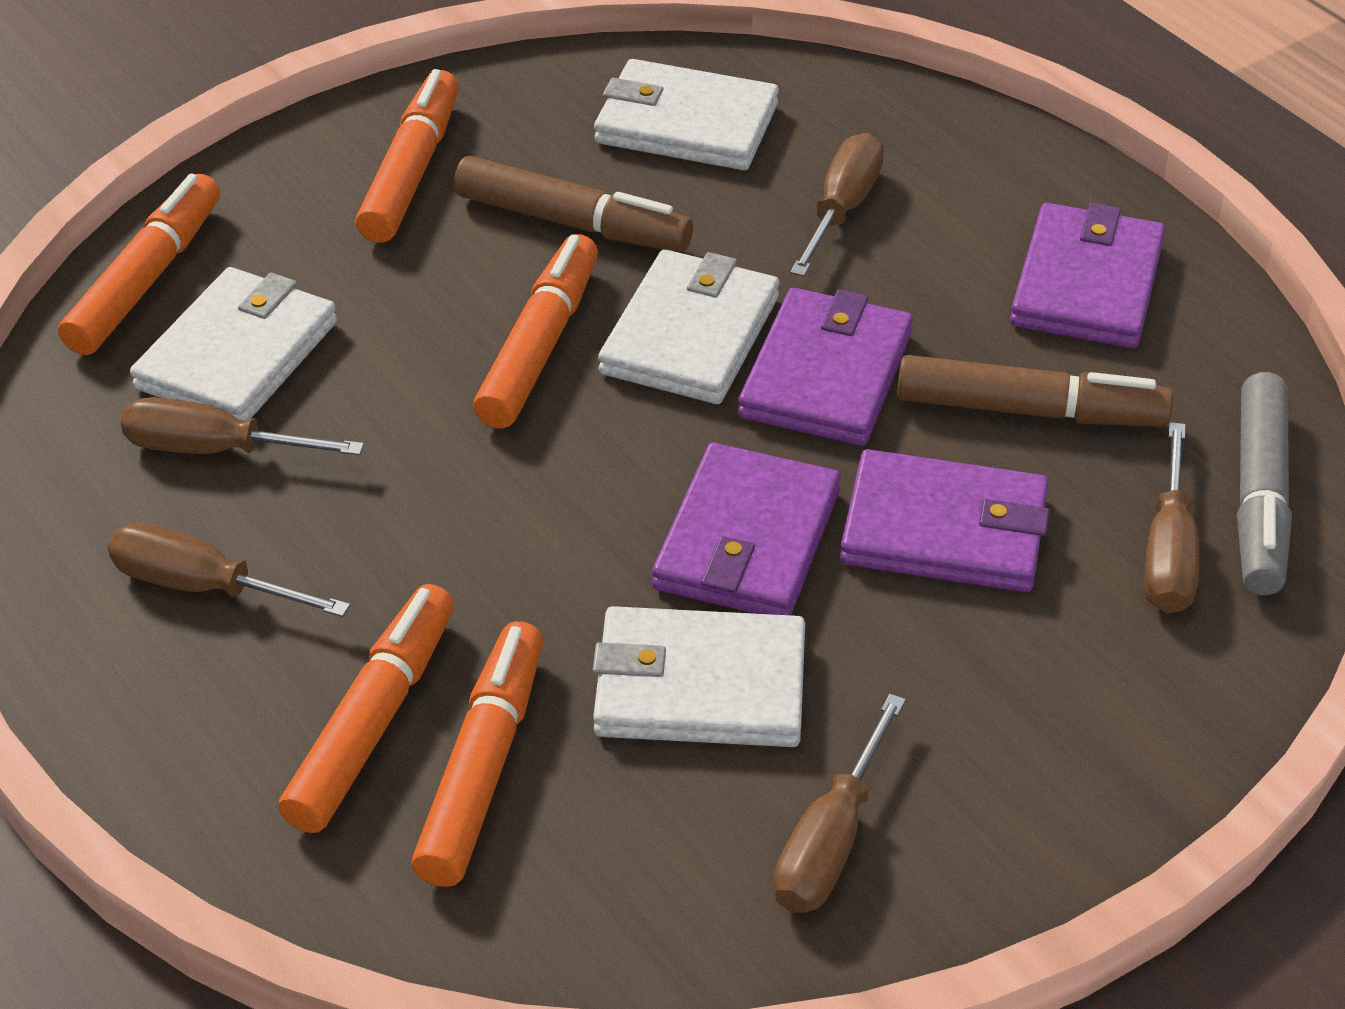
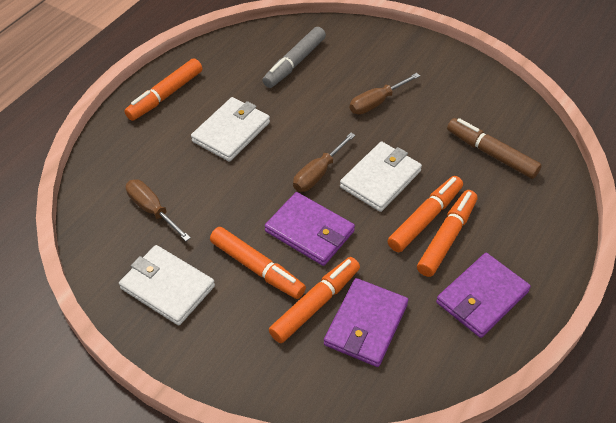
brown marker: [454,156,693,252] [897,355,1173,427] = 2 -> [447,118,542,179] = 1
brown screwdriver: [108,523,350,617] [121,397,364,455] [773,694,906,913] [790,133,884,277] [1144,422,1199,614] = 5 -> [126,179,191,241] [293,133,356,192] [350,73,420,115] = 3
purple wallet: [652,443,841,615] [738,288,913,446] [840,449,1050,592] [1010,203,1165,348] = 4 -> [265,192,355,266] [324,278,408,367] [436,253,531,338] = 3
white wallet: [130,267,337,421] [593,606,805,747] [594,59,779,170] [598,249,779,404] = 4 -> [119,245,215,326] [191,97,270,162] [340,141,422,212] = 3

